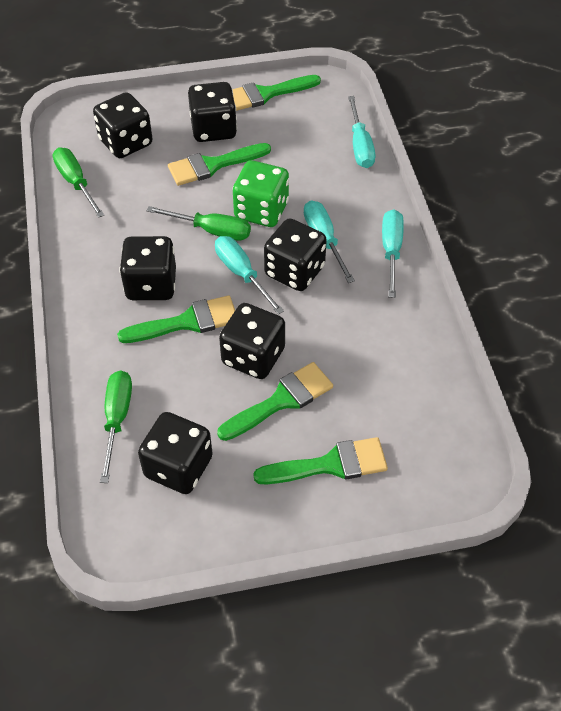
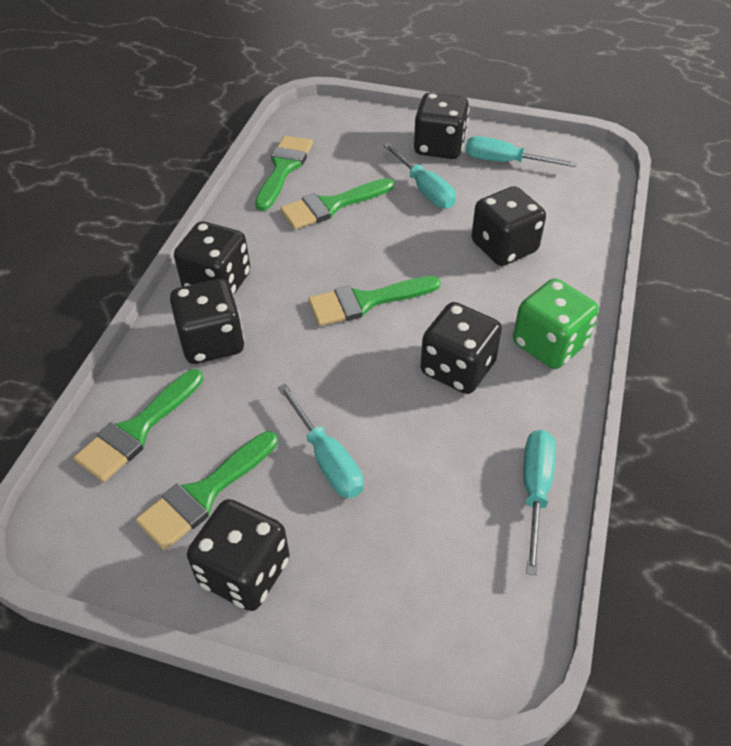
green screwdriver: [53,148,104,218] [100,370,132,483] [146,206,251,240] = 3 -> none = 0

